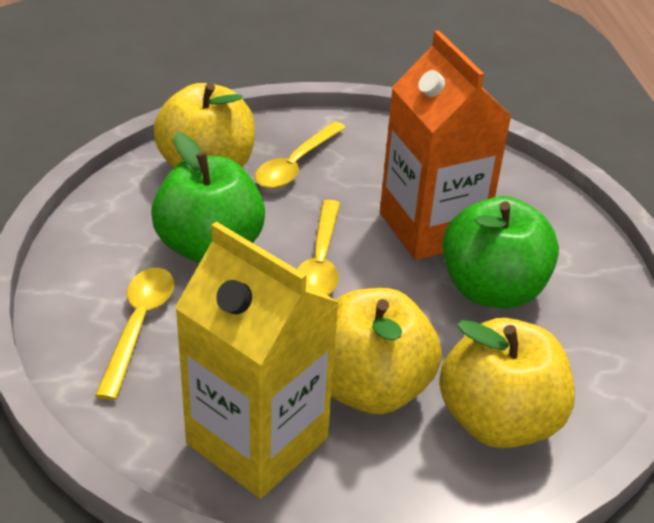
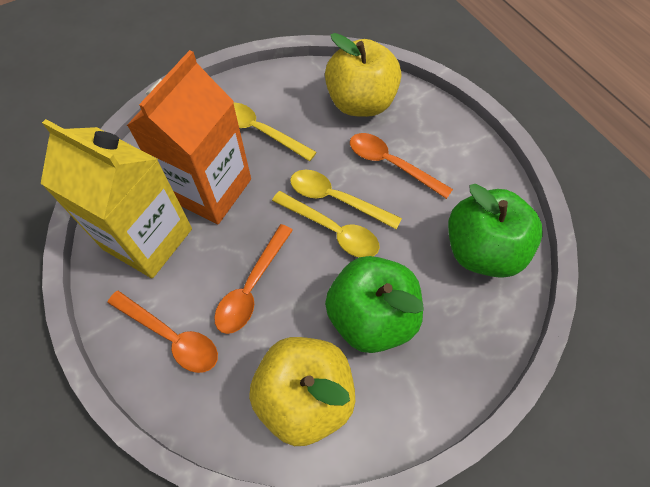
orange spoon: none = 0 -> [107,291,218,373] [214,224,293,334] [350,133,453,199] = 3
yellow apple: [153,83,255,168] [331,288,442,414] [439,318,575,448] = 3 -> [249,337,355,446] [325,33,401,117] = 2

